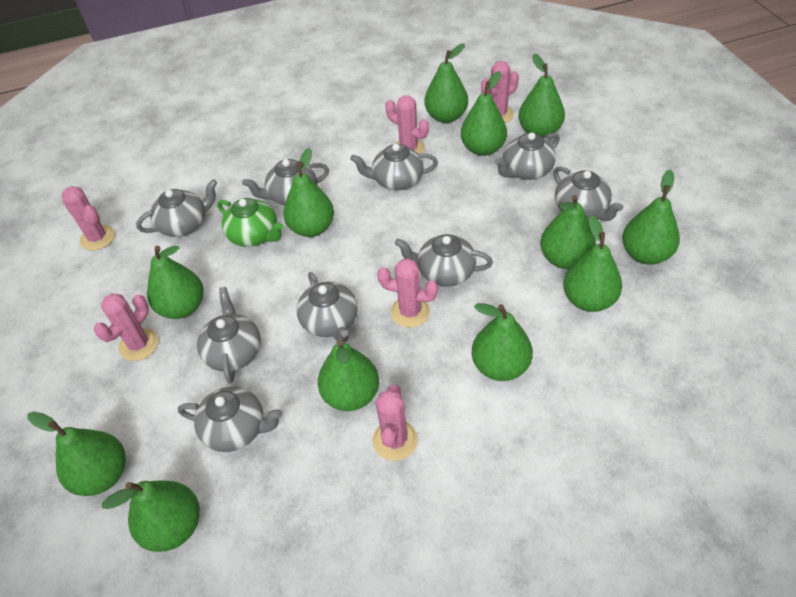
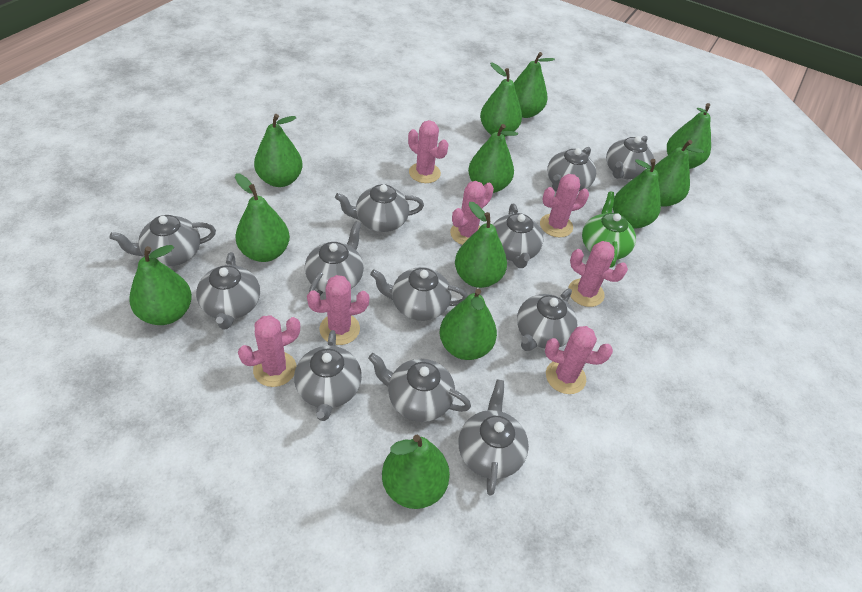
grey teapot: [136,179,217,237] [178,386,283,452] [197,287,261,384] [242,159,329,205] [297,272,358,343] [350,144,438,190] [395,234,493,287] [494,132,560,180] [554,166,623,221] = 9 -> [109,215,216,267] [196,252,260,329] [294,330,362,421] [305,221,364,295] [335,184,424,232] [368,353,471,422] [370,267,468,321] [459,379,529,496] [493,204,543,268] [517,288,577,351] [547,147,596,192] [606,136,654,179] = 12
pink cactus: [62,186,115,251] [94,294,159,361] [373,385,418,461] [377,258,438,328] [385,95,429,154] [481,61,519,123] = 6 -> [238,315,300,387] [307,275,369,345] [408,120,448,183] [450,181,494,245] [540,174,589,237] [545,326,613,394] [568,241,628,307] = 7

